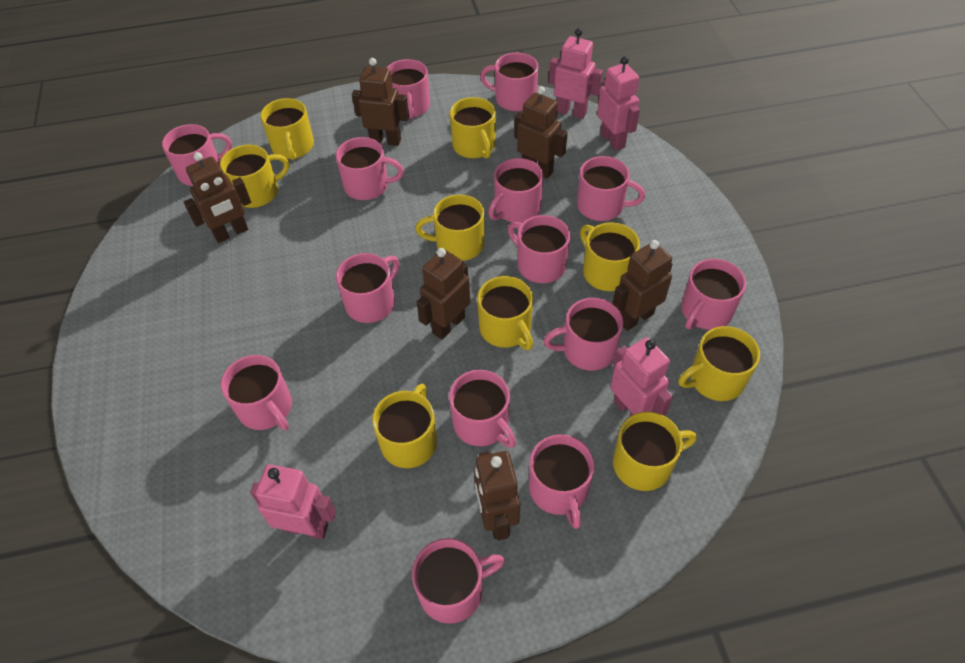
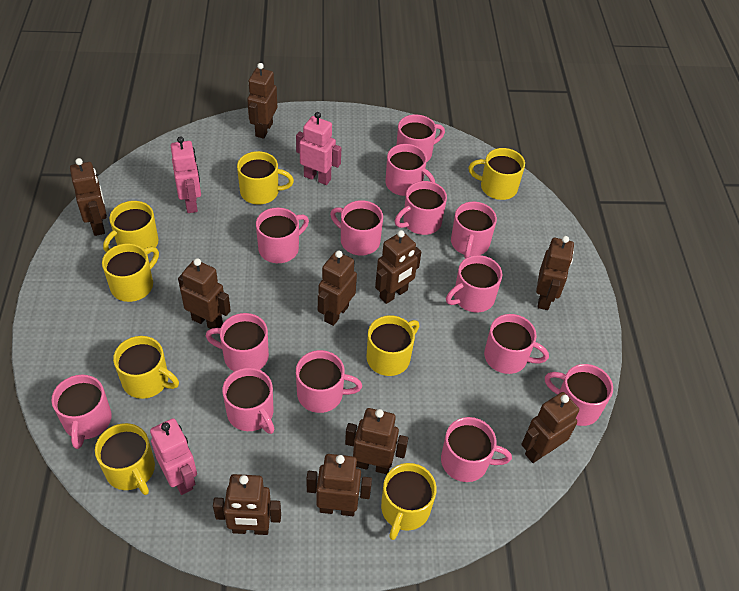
brown robot: [184,152,251,243] [352,58,409,146] [416,248,471,340] [474,451,520,541] [514,86,568,178] [612,240,672,331] = 6 -> [70,158,107,236] [178,258,231,329] [213,474,281,535] [247,63,277,139] [307,454,372,516] [318,250,357,326] [345,408,408,474] [375,230,421,304] [521,392,579,463] [536,236,574,310] = 10
pink robot: [250,464,336,539] [549,28,603,119] [597,56,640,151] [610,337,673,416] = 4 -> [150,418,197,495] [171,136,201,213] [296,112,341,185] = 3
yellow mug: [220,145,289,208] [260,98,314,160] [372,384,437,468] [415,194,484,261] [450,97,496,159] [477,276,533,350] [580,222,640,291] [613,412,697,491] [678,326,760,401] = 9 -> [95,423,155,495] [102,243,159,302] [103,201,159,254] [113,336,179,399] [237,151,294,205] [367,315,419,376] [381,463,437,540] [468,148,525,200] = 8

